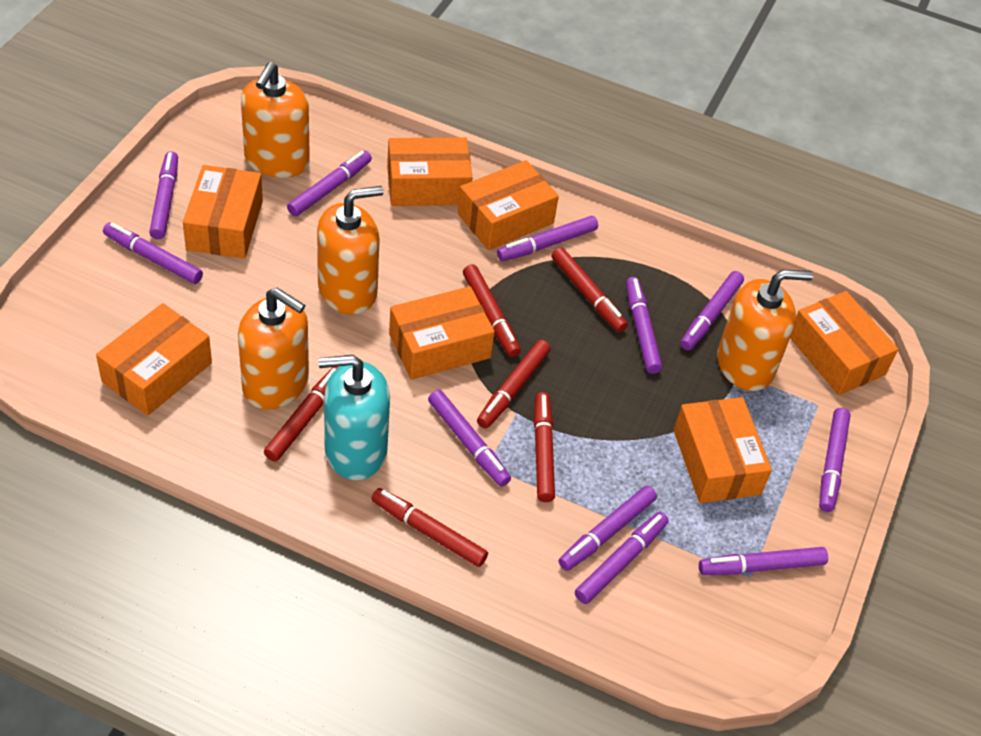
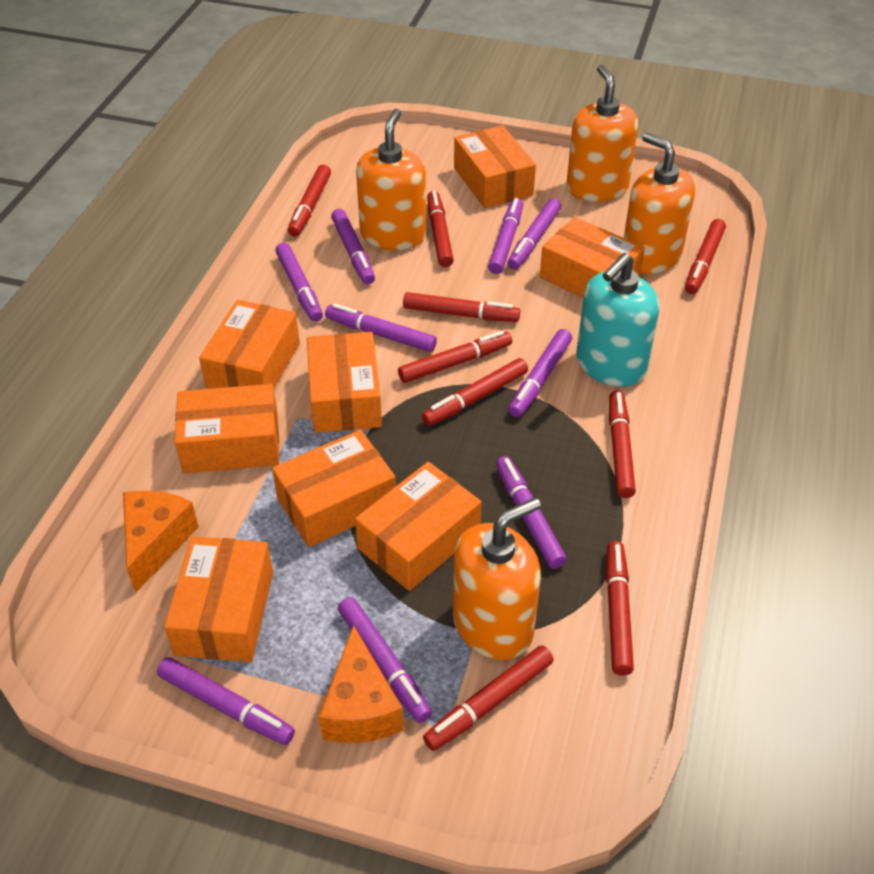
orange box: [96,303,212,416] [183,165,263,259] [387,137,472,206] [389,286,495,380] [458,160,559,250] [674,397,772,503] [790,291,898,395] = 7 -> [164,536,273,662] [175,384,279,473] [199,300,300,389] [272,430,396,547] [307,332,382,433] [355,462,482,591] [454,125,536,208] [540,217,645,298] = 8
orange cheese: none = 0 -> [123,491,199,593] [319,625,404,743] = 2
purple marker: [103,223,203,284] [149,151,178,239] [287,151,372,216] [428,390,511,487] [497,216,598,261] [559,485,657,571] [575,512,669,604] [626,277,662,374] [680,271,744,350] [699,547,828,575] [819,408,851,512] = 11 -> [157,657,295,745] [276,243,323,322] [325,304,437,352] [331,209,375,284] [338,597,432,723] [488,198,523,274] [496,456,567,569] [507,198,561,270] [509,329,572,417] = 9
red marker: [264,367,338,462] [371,488,488,567] [463,264,521,357] [477,340,551,428] [534,392,555,502] [552,247,628,332] = 6 -> [288,165,331,236] [398,331,512,383] [403,292,520,322] [422,358,528,426] [423,645,554,751] [427,191,454,267] [606,541,634,675] [609,391,636,498] [685,219,726,294] = 9

